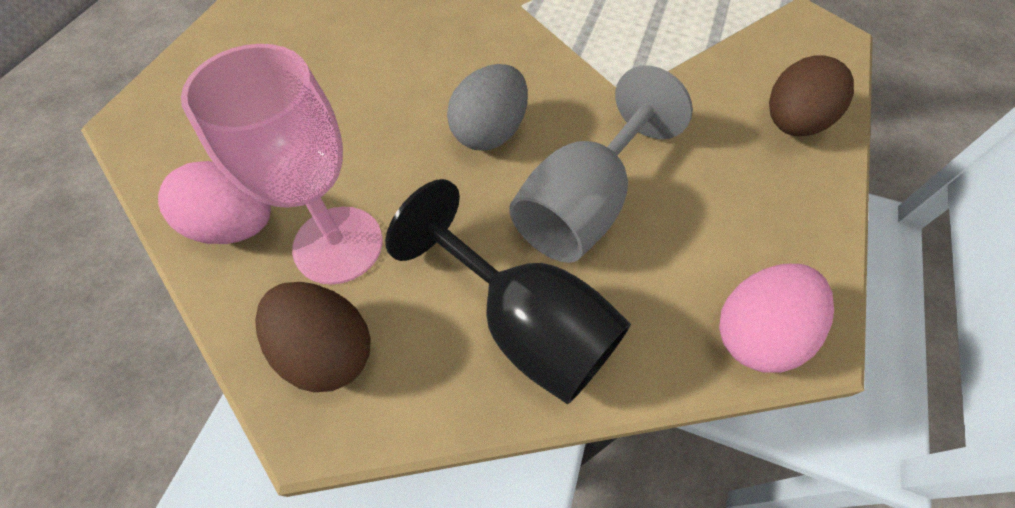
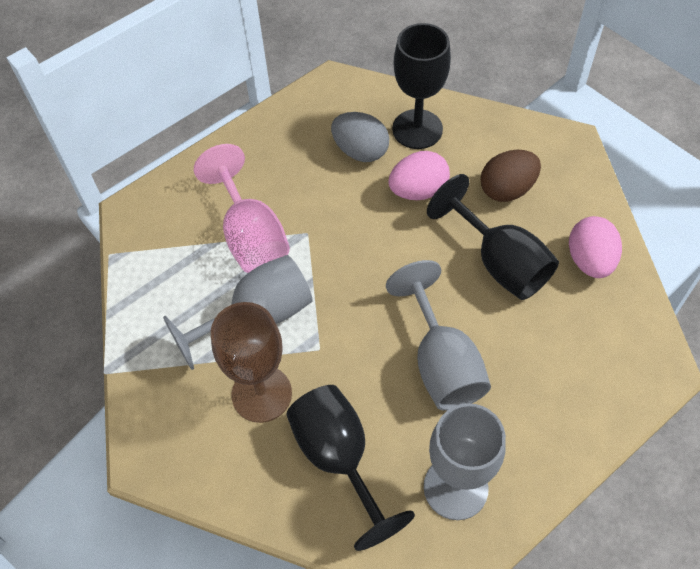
black goblet: [385,179,631,404] = 1 -> [286,385,415,551] [392,23,451,149] [427,174,559,300] = 3
brown egg: [255,282,371,392] [769,56,854,136] = 2 -> [480,150,541,202] = 1
brown goblet: none = 0 -> [211,302,292,423] = 1
grey goblet: [509,66,693,263] = 1 -> [163,255,313,370] [386,260,491,411] [424,403,506,520] = 3

